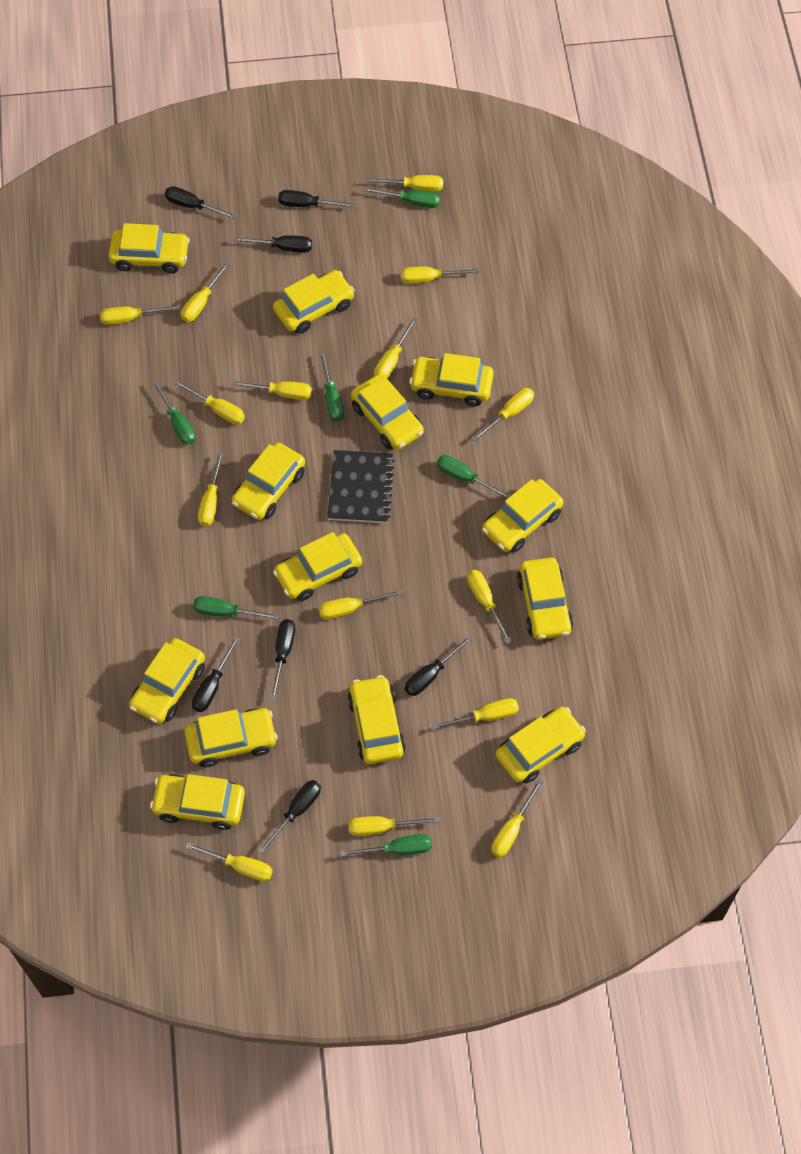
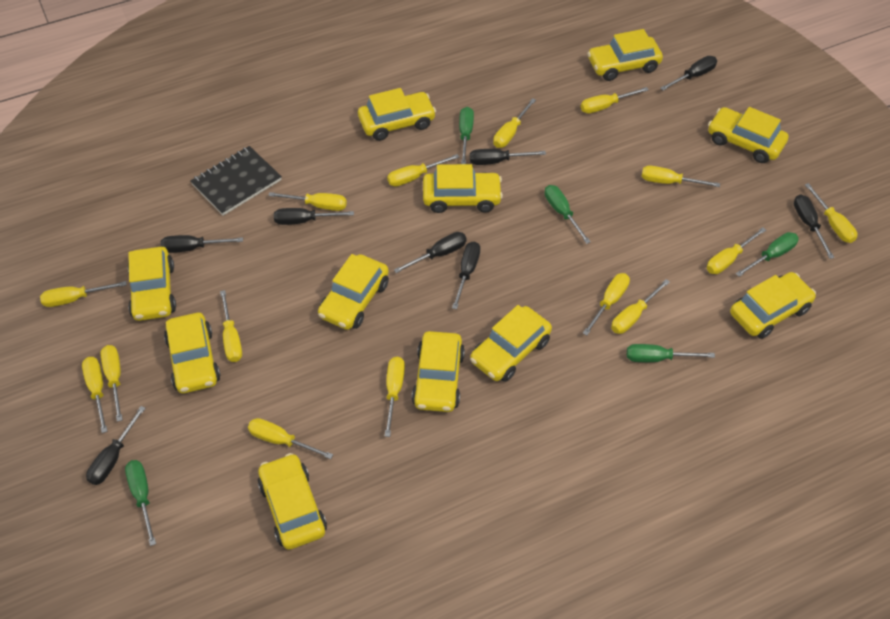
black screwdriver: [165,186,236,219] [192,636,240,712] [234,235,312,253] [259,780,321,854] [270,619,295,701] [278,190,355,207] [405,636,472,696] = 7 -> [86,406,146,485] [160,235,243,253] [274,208,354,225] [394,232,467,273] [452,241,480,309] [470,149,546,165] [660,56,717,91] [794,194,835,259] = 8
green screwdriver: [152,380,195,445] [193,596,279,619] [319,351,344,422] [340,834,432,857] [364,187,440,208] [437,455,511,499] = 6 -> [125,460,156,546] [459,107,474,164] [545,185,591,244] [627,344,715,362] [736,232,799,277] = 5
yellow car: [109,223,190,274] [129,638,205,724] [150,774,245,830] [184,708,277,767] [232,442,305,520] [273,270,355,334] [273,532,362,601] [347,675,406,764] [351,376,424,450] [409,353,494,407] [482,479,563,553] [496,707,586,783] [517,557,573,640] = 13 -> [128,247,176,321] [164,313,221,393] [258,453,327,550] [318,254,389,330] [358,88,436,141] [412,331,465,412] [423,164,503,213] [470,305,552,382] [587,29,663,81] [708,107,789,163] [730,272,816,339] = 11

